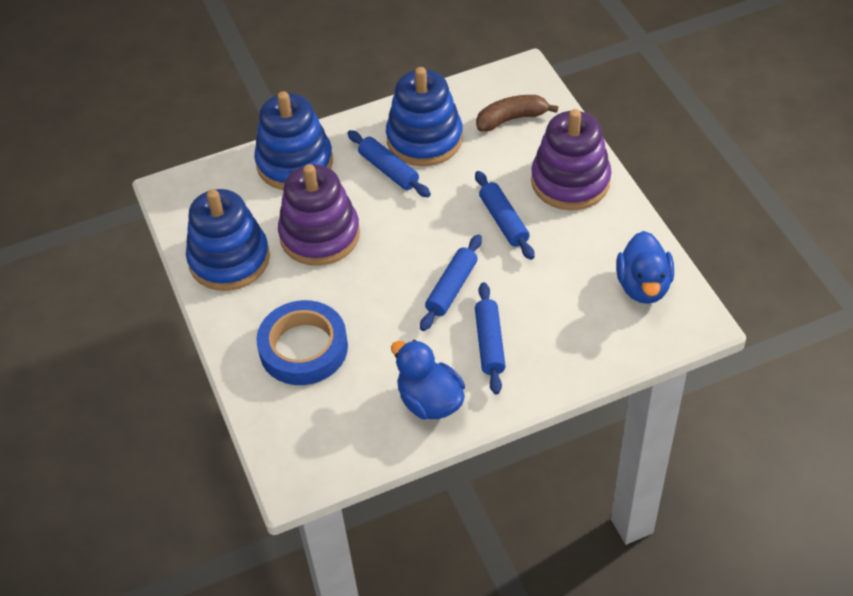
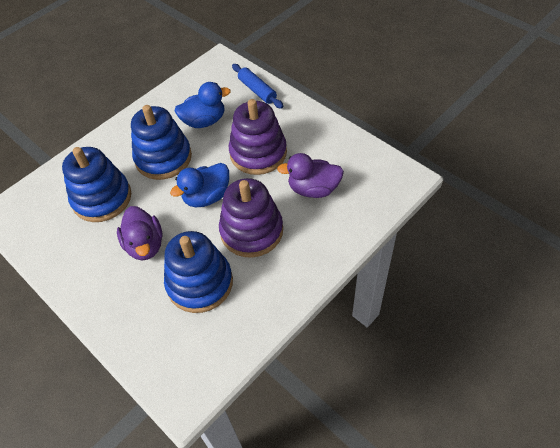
blue rolling pin: [347,130,431,197] [420,234,482,331] [475,171,534,260] [475,282,506,394] = 4 -> [232,64,284,109] = 1
blue tape: [256,300,348,385] = 1 -> none = 0
brown banana: [476,95,558,132] = 1 -> none = 0
purple duck: none = 0 -> [117,206,162,260] [277,153,344,198] = 2

